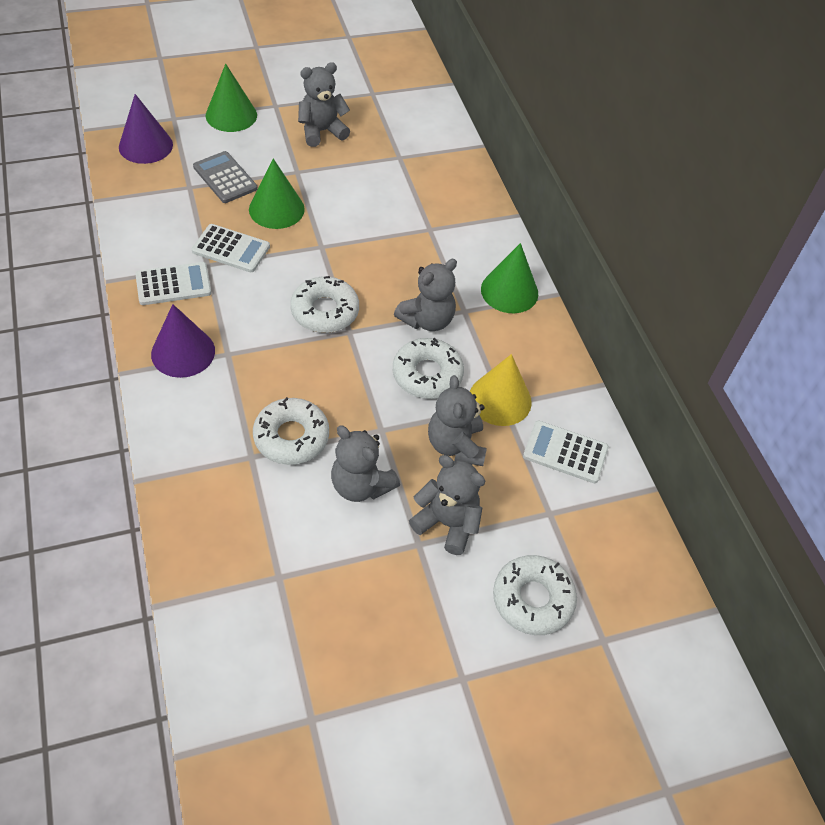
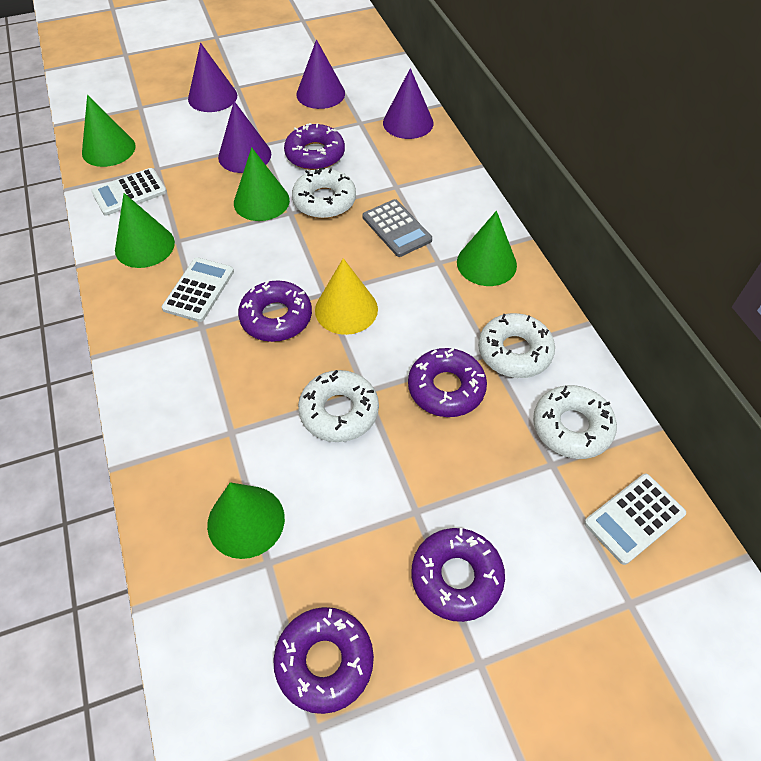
green cone: [206,64,257,132] [249,159,305,229] [481,243,538,313] = 3 -> [82,95,136,167] [115,193,175,268] [207,482,285,559] [234,147,290,221] [457,211,517,286] = 5
grey teddy bear: [298,62,350,147] [331,426,400,502] [394,259,457,331] [409,455,485,555] [428,375,487,466] = 5 -> none = 0
purple cone: [119,94,173,164] [151,304,215,378] = 2 -> [188,43,237,112] [218,101,271,173] [296,39,345,109] [383,68,434,139] = 4
purple donut: none = 0 -> [238,280,312,342] [273,607,374,714] [284,123,345,170] [408,348,487,417] [411,528,505,622] = 5

